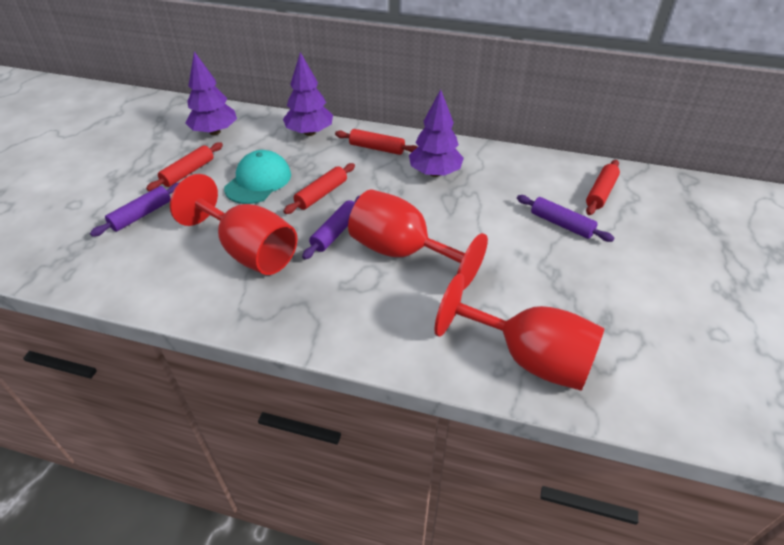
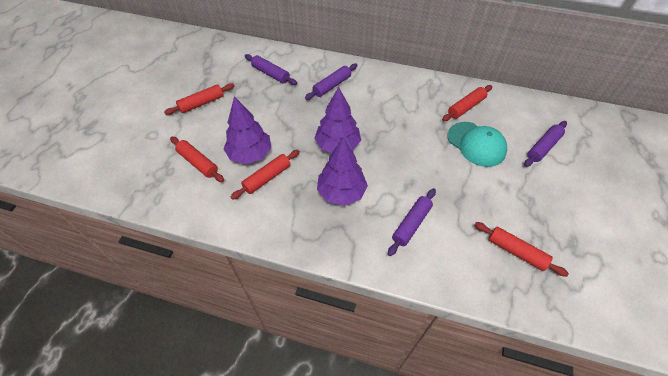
purple rolling pin: [90,183,179,237] [302,195,361,259] [517,195,614,242] = 3 -> [245,54,297,85] [305,64,358,100] [388,188,436,256] [524,121,567,167] = 4
red goblet: [170,174,297,275] [348,189,488,290] [434,273,605,391] = 3 -> none = 0
red rolling pin: [146,142,223,191] [283,163,355,214] [335,129,417,155] [586,160,620,215] = 4 -> [164,83,234,115] [170,137,224,182] [231,150,300,200] [442,85,492,121] [475,222,569,277] = 5

